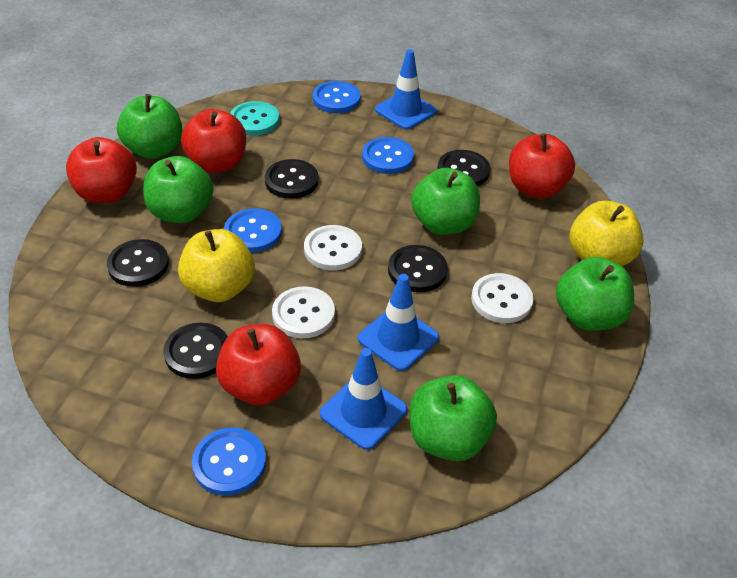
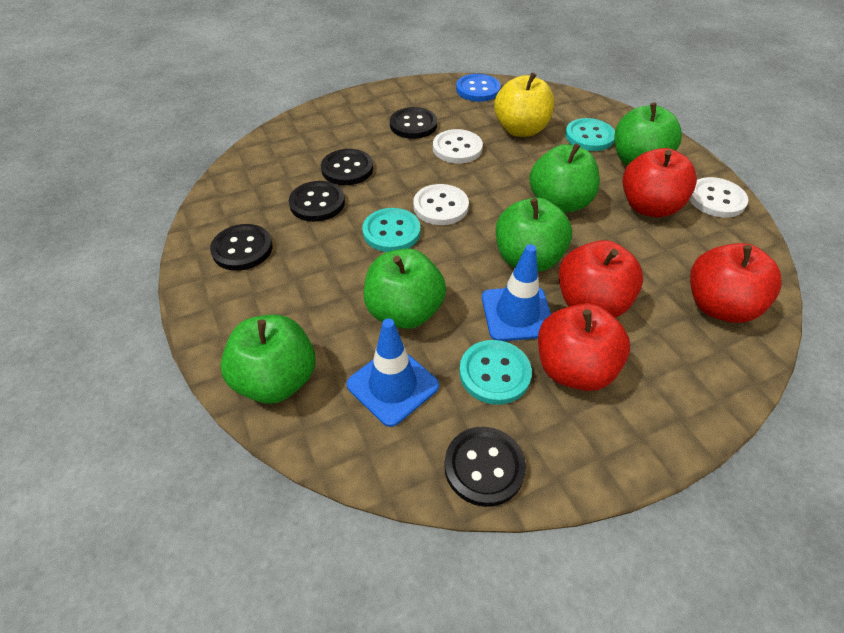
blue button: [192,428,266,496] [224,208,282,253] [313,81,361,113] [362,137,414,174] = 4 -> [456,74,501,102] = 1
blue traffic cone: [320,348,407,450] [358,274,439,371] [375,49,437,130] = 3 -> [347,318,439,427] [482,244,551,341] = 2
turquoise button: [230,101,280,136] = 1 -> [362,208,421,252] [459,340,532,405] [565,118,615,151] = 3
yellow apple: [178,229,255,302] [570,201,644,266] = 2 -> [494,73,554,137] = 1

